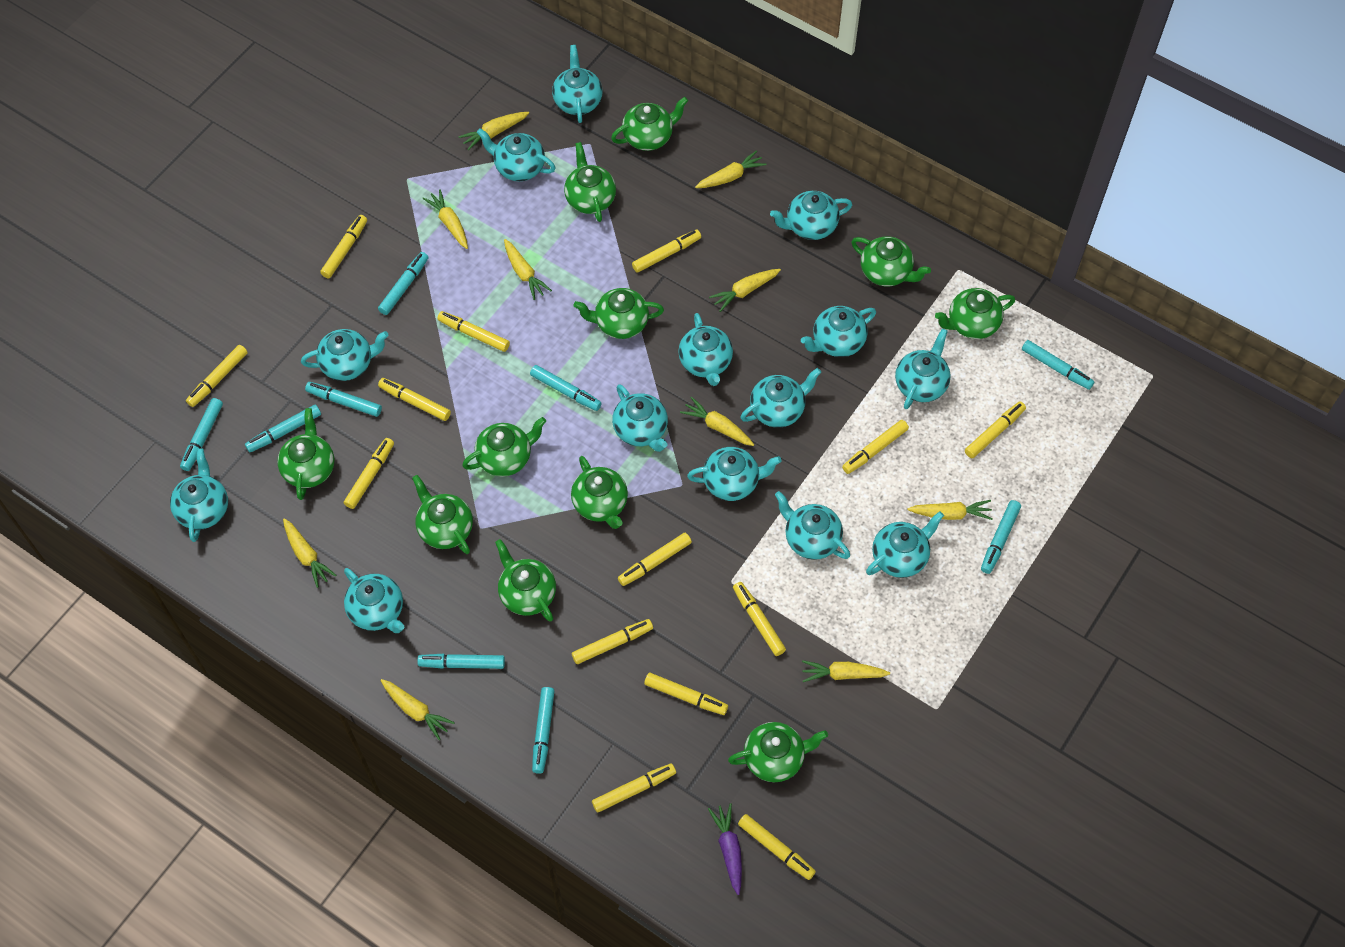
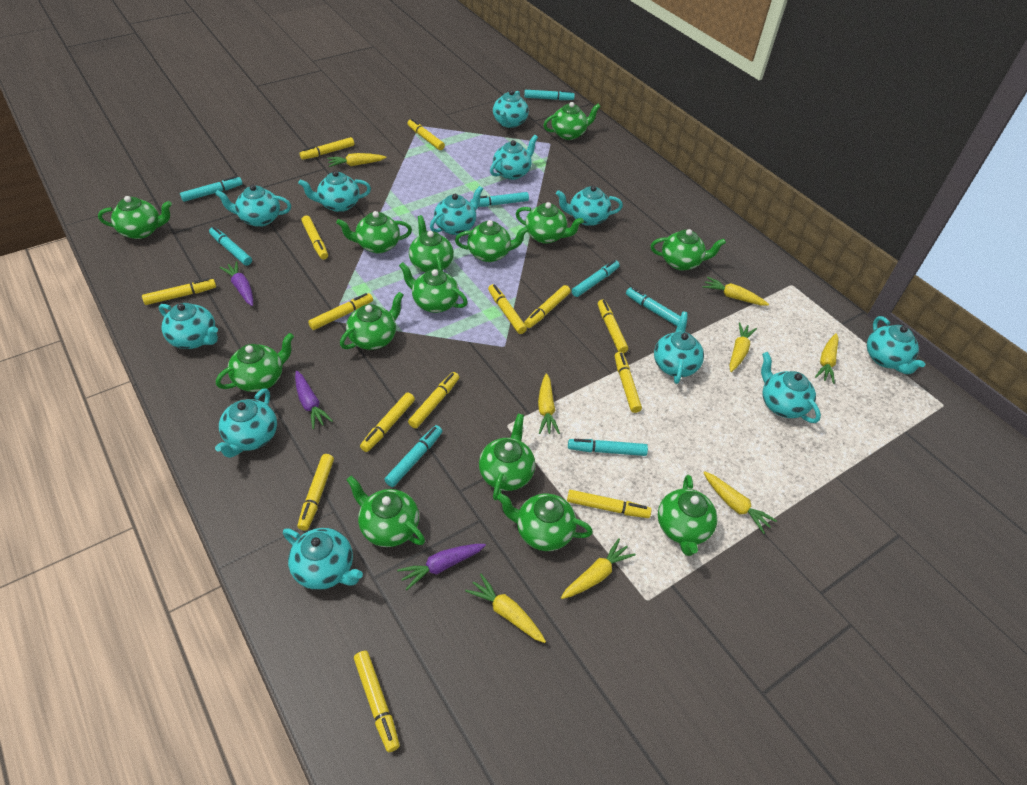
green teapot: [277,408,334,500] [412,475,473,554] [462,417,546,477] [495,539,556,622] [564,142,616,222] [571,456,628,529] [574,288,664,339] [611,97,688,151] [728,722,828,782] [851,236,931,286] [935,288,1015,339] = 11 -> [98,196,172,239] [216,333,294,392] [336,211,412,253] [340,292,404,350] [346,476,425,547] [399,262,468,313] [409,215,454,272] [455,220,529,262] [479,414,535,501] [497,493,593,551] [516,202,584,244] [544,102,601,140] [651,229,726,271] [658,475,718,556] = 14
purple carrot: [708,803,742,895] = 1 -> [220,261,253,306] [295,371,333,429] [397,544,486,590] = 3
turquoise marker: [180,398,223,471] [245,404,321,452] [305,382,382,417] [378,252,428,315] [417,654,505,669] [530,365,602,411] [532,687,554,774] [981,500,1021,574] [1022,340,1095,390] = 9 -> [180,176,243,202] [209,227,252,266] [384,425,442,487] [470,192,529,207] [524,90,575,100] [568,439,648,456] [572,260,620,297] [626,287,681,326] = 8
turquoise teapot: [170,448,228,542] [301,329,389,381] [344,568,404,633] [477,128,556,181] [552,45,603,123] [612,384,668,452] [678,313,733,386] [687,447,782,501] [740,368,821,428] [770,191,852,240] [775,491,850,560] [801,306,876,357] [866,511,944,578] [895,328,951,409] = 14 -> [159,303,218,349] [215,185,291,227] [215,388,277,458] [283,528,363,590] [298,171,371,212] [430,186,483,235] [490,135,538,180] [493,90,529,128] [556,185,623,226] [654,311,704,384] [761,352,821,423] [867,316,925,374] = 12
yellow carrot: [283,518,336,588] [380,679,455,740] [422,189,468,249] [459,112,529,151] [504,239,552,300] [680,397,754,446] [695,150,766,188] [709,269,781,312] [802,660,890,682] [907,500,993,520] = 10 -> [327,153,386,167] [465,574,546,643] [538,373,560,434] [561,538,636,599] [702,277,769,306] [703,471,777,534] [729,322,757,372] [815,333,839,384] = 8

